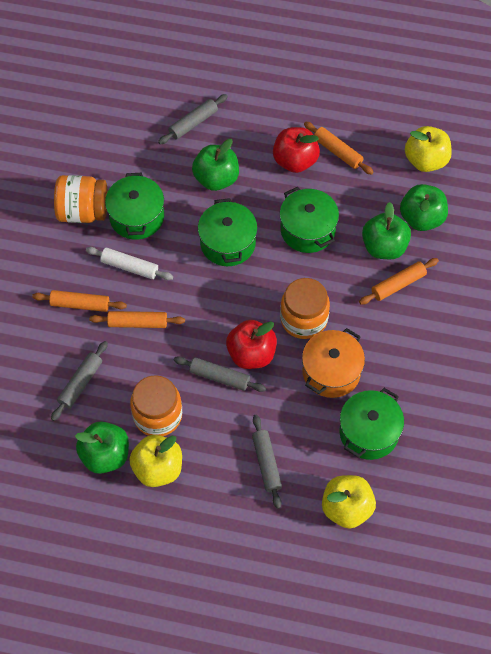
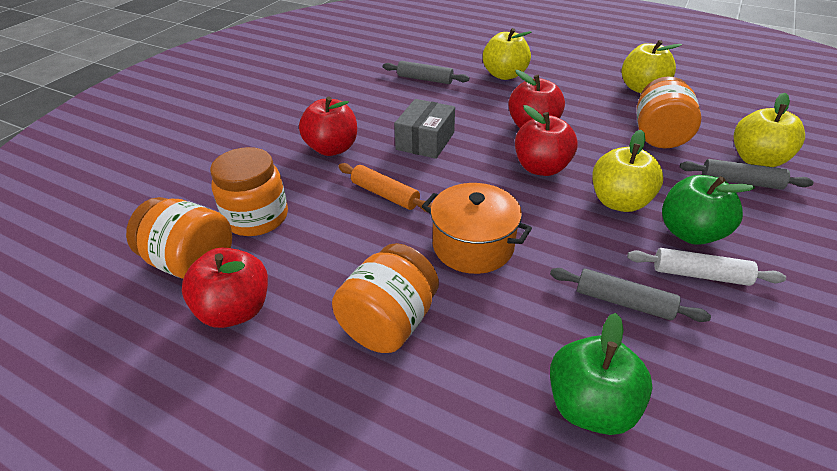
green apple: [75,421,129,474] [192,139,239,191] [362,202,411,259] [400,184,448,231] = 4 -> [550,313,653,435] [662,175,755,245] = 2
green pot: [105,173,164,240] [198,198,258,266] [280,187,339,253] [339,388,404,460] = 4 -> none = 0
grey box: none = 0 -> [394,99,455,159] = 1
grey rolling pin: [51,341,108,421] [158,94,228,144] [174,356,266,392] [252,414,282,509] = 4 -> [383,61,469,84] [550,268,711,322] [680,159,814,189] = 3
orange jar: [54,175,108,223] [130,375,182,436] [280,278,330,339] = 3 -> [126,197,232,279] [210,147,288,236] [332,243,439,353] [637,76,702,148] = 4
orange rolling pin: [32,290,127,312] [89,311,185,328] [304,122,373,175] [359,258,439,305] = 4 -> [338,163,432,212] = 1
red apple: [226,320,277,369] [273,127,320,173] = 2 -> [182,248,268,328] [299,97,357,156] [508,70,565,128] [515,105,578,176] = 4
yellow apple: [129,435,182,487] [322,475,376,529] [405,126,452,172] = 3 -> [483,28,531,80] [592,130,663,212] [622,40,682,93] [734,93,805,167] = 4

